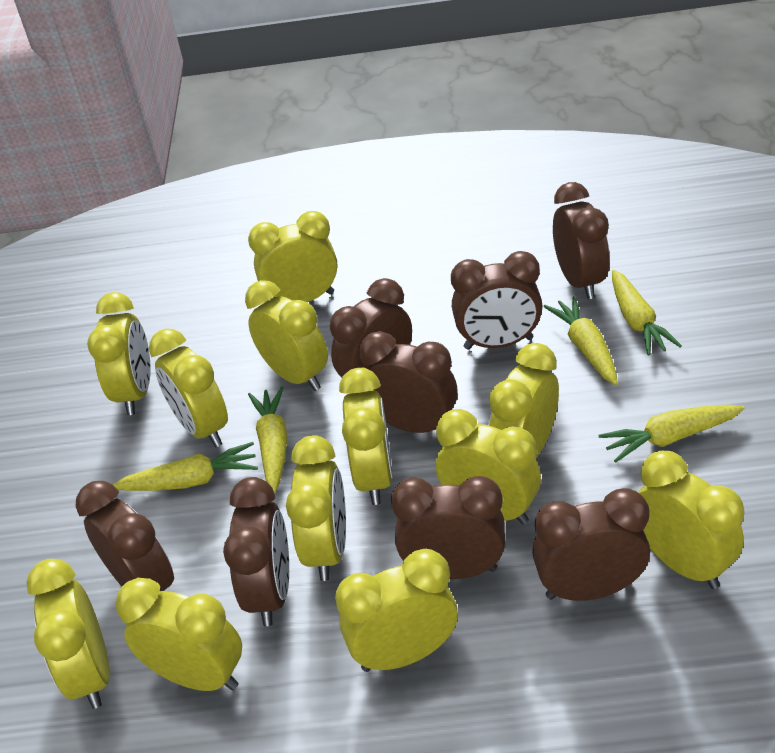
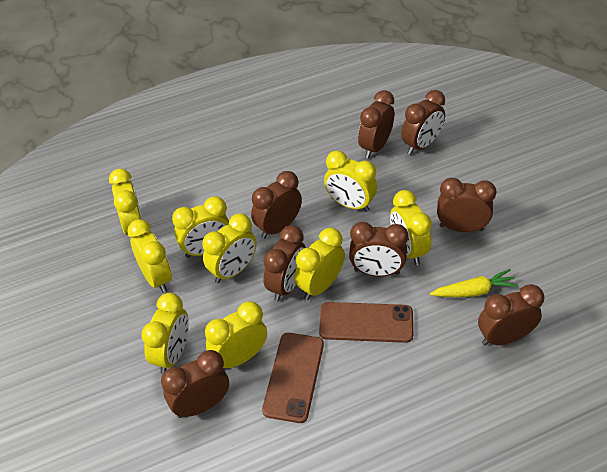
brown phone: none = 0 -> [262,333,324,423] [319,302,413,343] = 2
yellow carrot: [113,442,258,491] [248,387,288,493] [544,296,618,385] [598,405,745,463] [612,270,682,355] = 5 -> [430,269,519,297] = 1
yellow clock: [26,559,110,709] [87,292,151,415] [115,578,242,691] [149,328,228,447] [245,280,328,391] [248,211,338,302] [286,435,346,581] [335,549,458,672] [339,368,393,505] [436,409,541,524] [489,343,559,459] [638,451,745,589] = 12 -> [109,168,143,235] [127,219,172,293] [141,293,189,374] [172,196,229,258] [202,213,256,283] [205,301,267,368] [294,228,345,300] [324,151,377,212] [390,190,432,265] = 9

